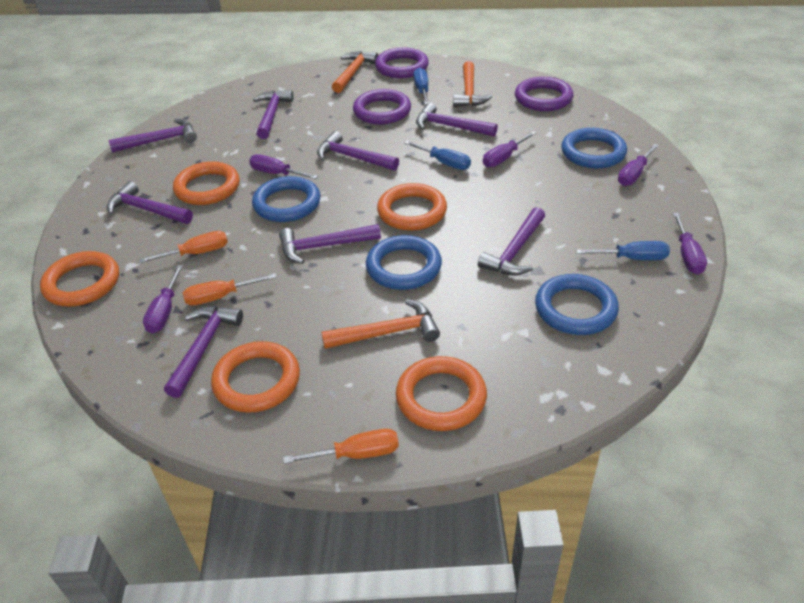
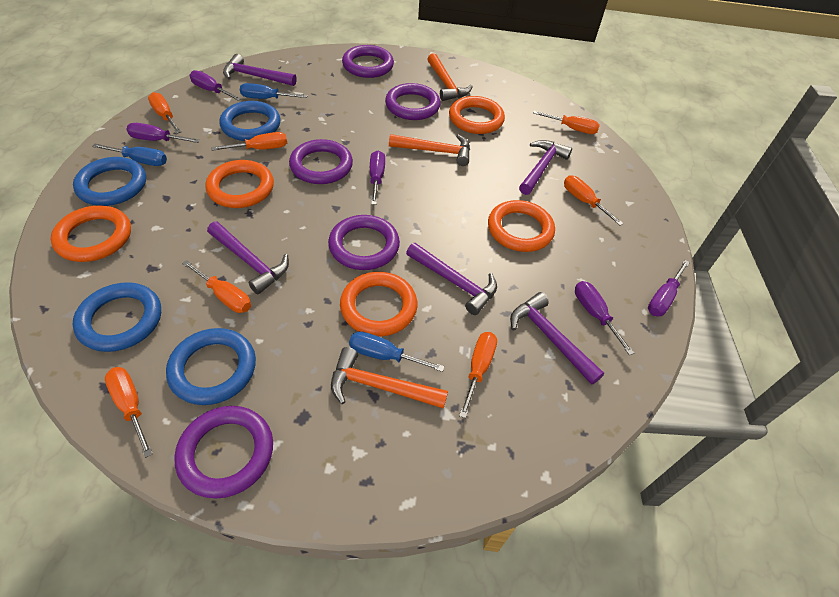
orange screwdriver: [139,231,228,263] [183,273,277,305] [283,429,399,464] = 3 -> [105,367,153,458] [148,92,181,134] [182,260,251,313] [211,132,287,151] [459,332,497,418] [533,111,600,134] [564,176,624,226] = 7
purple hammer: [107,181,193,224] [109,119,197,152] [164,306,243,398] [253,90,293,139] [279,224,381,264] [317,131,399,171] [416,102,498,137] [478,207,545,275] = 8 -> [207,222,289,294] [223,54,297,86] [406,243,497,315] [510,292,604,385] [519,140,572,195] = 5
purple ring: [353,89,411,124] [375,47,429,78] [515,77,574,111] = 3 -> [174,406,273,499] [289,139,353,184] [328,215,400,270] [342,45,394,78] [385,83,441,120] = 5

